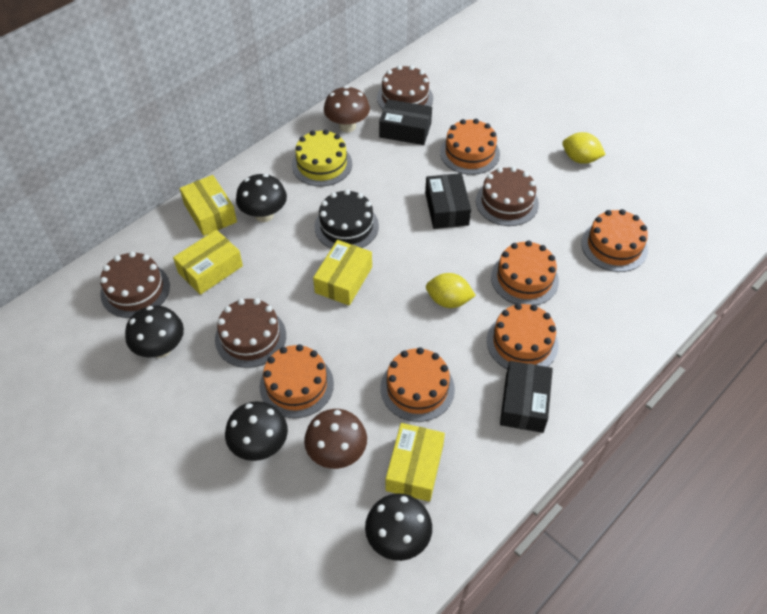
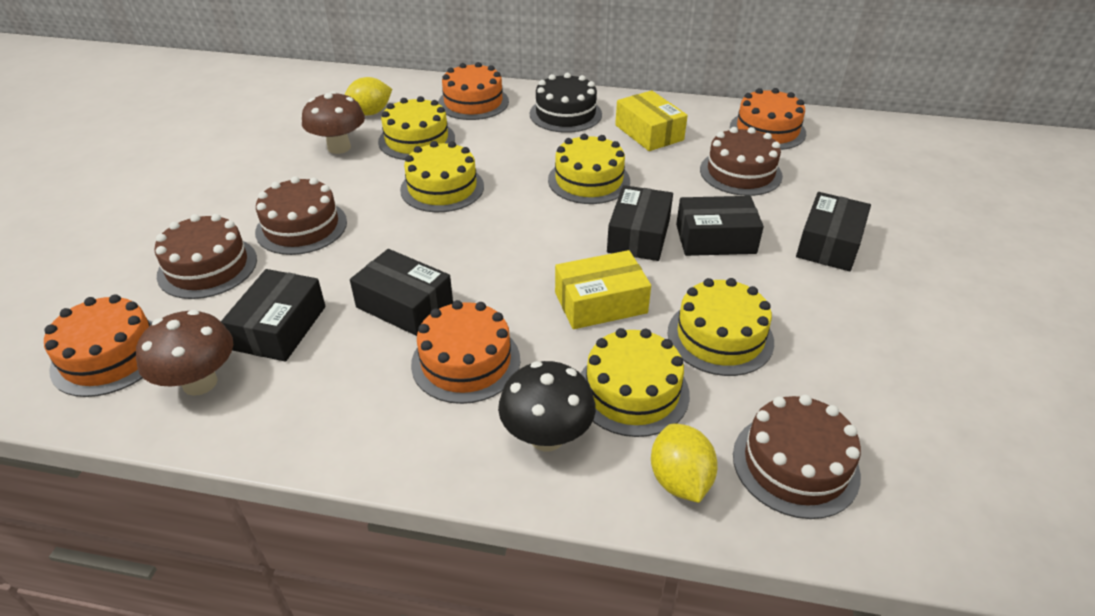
black box: [379,99,432,145] [425,173,471,229] [500,361,553,433] = 3 -> [221,269,326,362] [350,249,453,336] [607,185,673,261] [676,196,764,256] [796,192,871,271] = 5
black mushroom: [125,306,184,358] [225,401,288,461] [236,174,287,222] [365,493,432,561] = 4 -> [498,361,596,451] = 1
orange cake: [260,344,334,418] [381,347,455,422] [440,119,500,175] [487,303,558,369] [491,240,559,305] [581,209,648,272] = 6 -> [44,294,152,397] [411,300,520,404] [438,62,509,120] [730,88,806,150] = 4
yellow box: [173,230,243,295] [180,175,237,236] [313,240,372,306] [385,423,445,502] = 4 -> [555,250,651,329] [615,90,688,151] = 2
yellow cake: [292,129,352,186] = 1 -> [378,96,455,160] [400,141,484,212] [548,134,630,204] [581,328,690,437] [667,278,774,376] = 5

